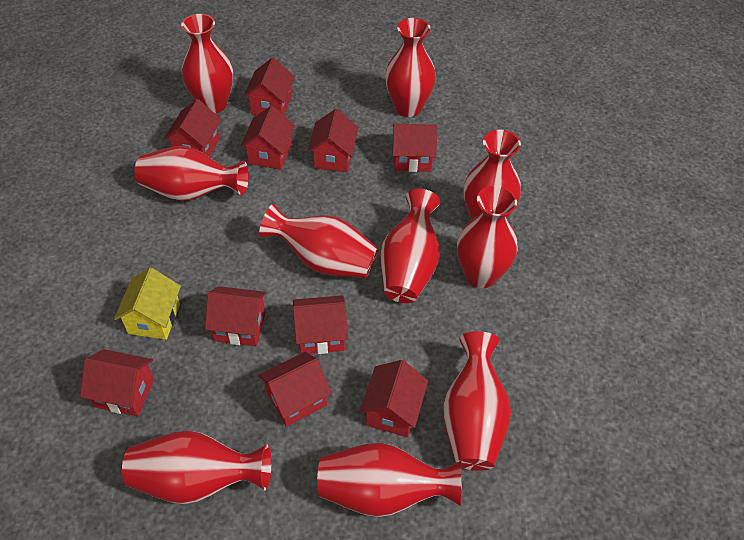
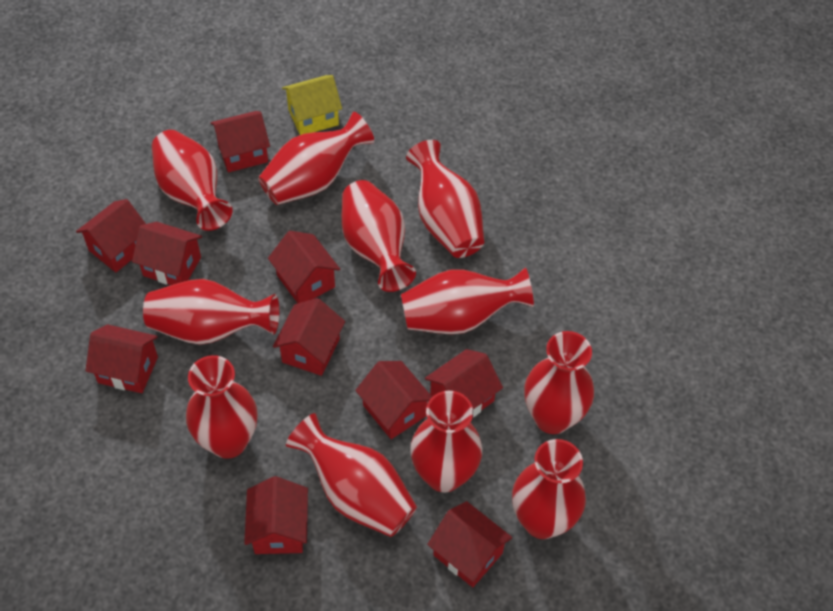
red vase: [122,431,271,504] [135,146,249,201] [181,14,233,113] [259,204,378,278] [317,443,462,517] [380,189,440,303] [385,18,436,117] [443,331,511,471] [457,186,518,288] [464,130,521,220] = 10 -> [143,279,279,345] [152,130,233,231] [186,355,257,459] [258,112,374,205] [286,413,417,537] [342,180,416,292] [401,268,534,334] [406,140,484,258] [410,391,482,492] [512,439,586,539] [524,331,594,434] = 11

